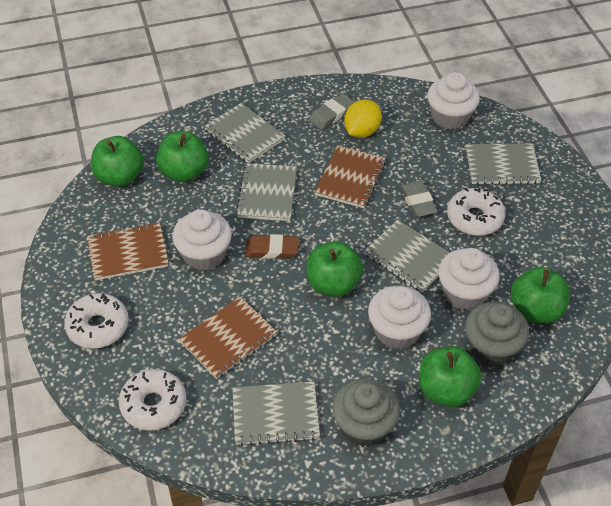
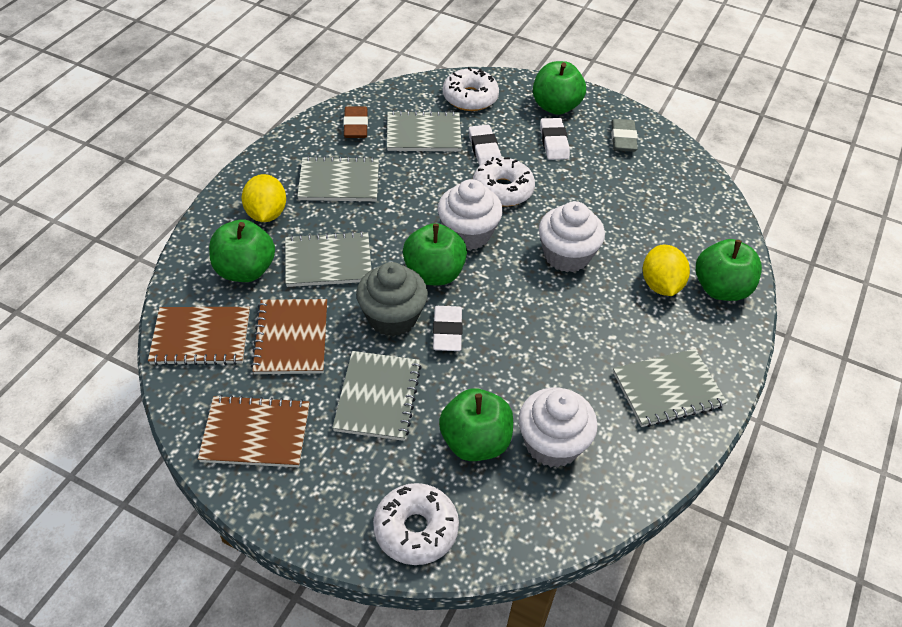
grey cupcake: [332,378,400,447] [465,302,529,366] = 2 -> [356,262,428,336] = 1
grey eraser: [309,93,355,130] [400,181,438,217] = 2 -> [611,119,638,152] = 1
white cupcake: [172,209,232,271] [368,286,431,349] [427,72,480,130] [438,248,500,310] = 4 -> [438,179,503,250] [518,388,598,467] [539,201,605,272] = 3
white eraser: none = 0 -> [433,306,463,351] [469,125,501,166] [540,118,570,160] = 3
yellow lemon: [344,99,382,138] = 1 -> [242,174,286,222] [643,244,690,296] = 2

